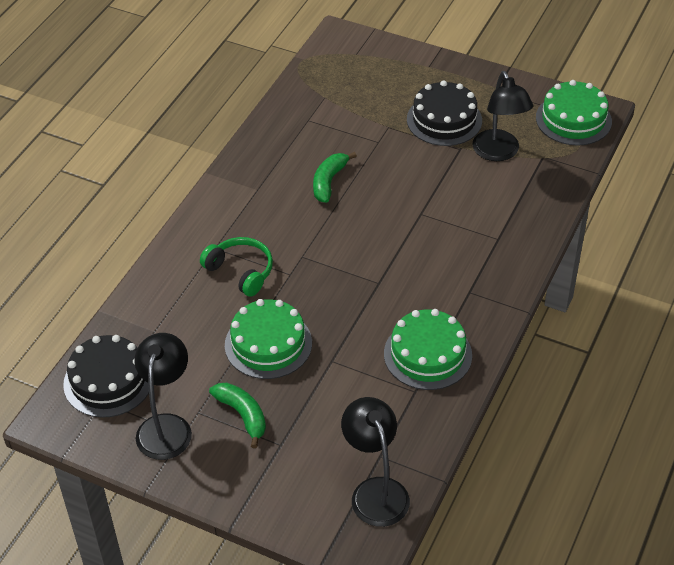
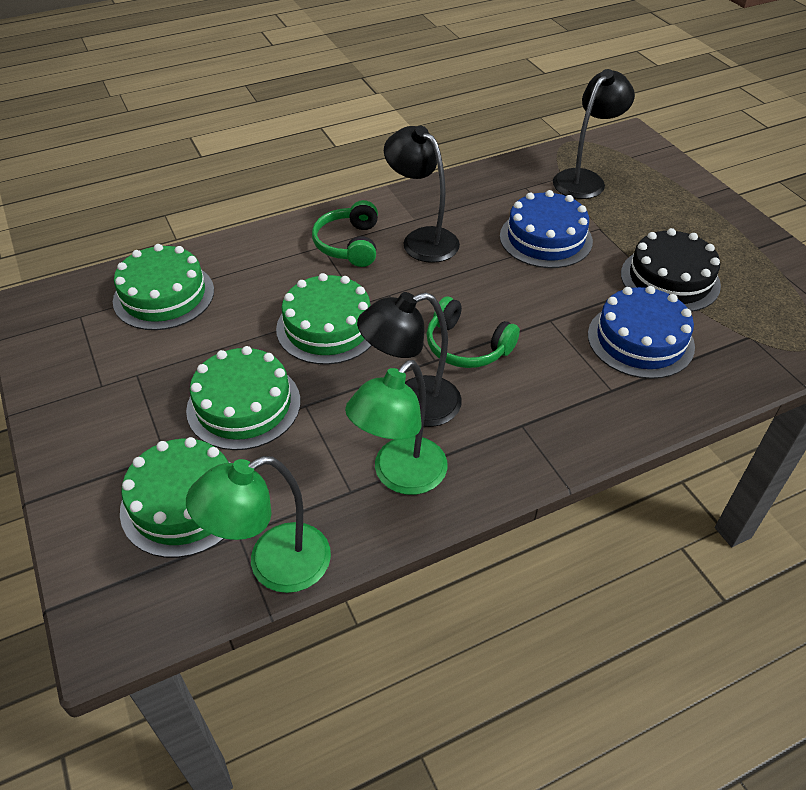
black cake: [63,335,149,418] [407,80,482,146] = 2 -> [621,228,721,312] = 1
blue cake: none = 0 -> [500,190,593,268] [588,286,695,379] = 2
green banana: [209,383,266,448] [313,152,357,203] = 2 -> none = 0
green cake: [225,299,312,379] [384,309,472,390] [536,80,612,146] = 3 -> [113,244,214,330] [120,437,231,558] [186,346,301,450] [276,273,372,365] = 4
green headphones: [200,237,273,297] = 1 -> [312,200,378,267] [426,297,520,368] = 2
green lamp: none = 0 -> [186,456,331,593] [345,360,448,495] = 2

